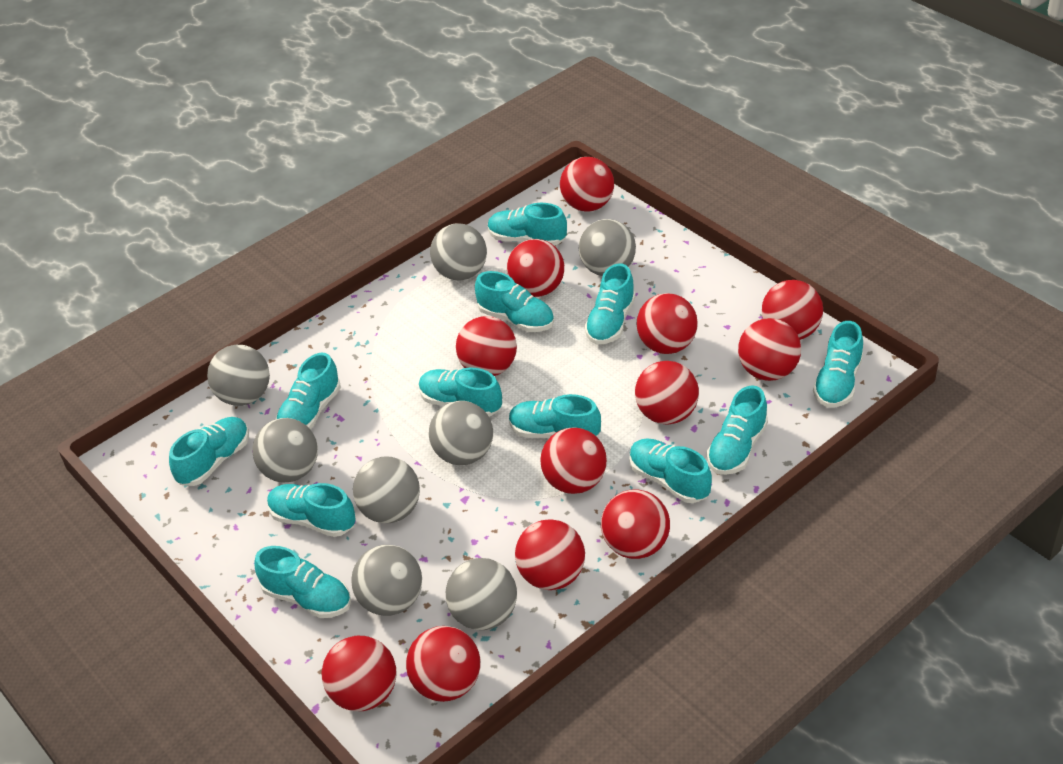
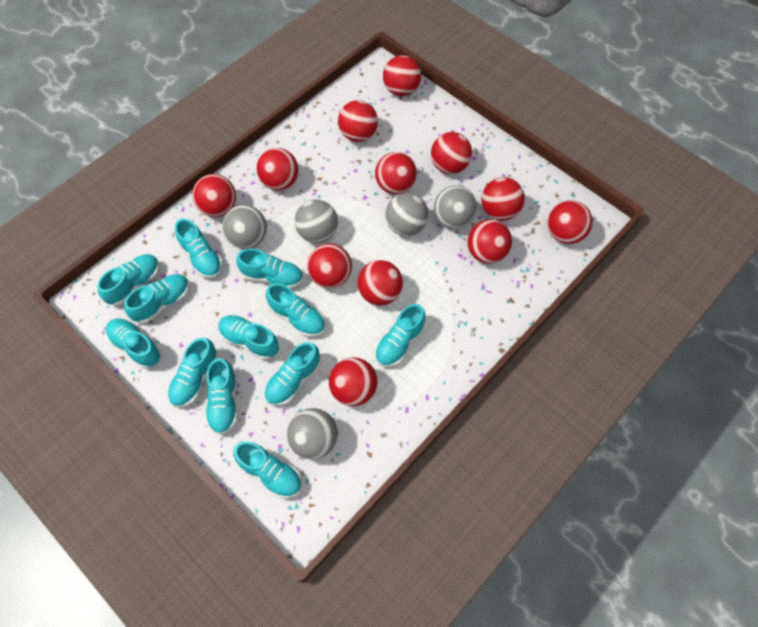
grey ball: [207,345,270,406] [252,418,318,483] [351,545,422,616] [353,457,420,523] [429,401,493,465] [430,223,487,280] [446,558,517,630] [579,219,636,276] = 8 -> [222,205,267,249] [287,408,338,460] [295,200,338,243] [385,193,428,236] [434,186,477,229] = 5

